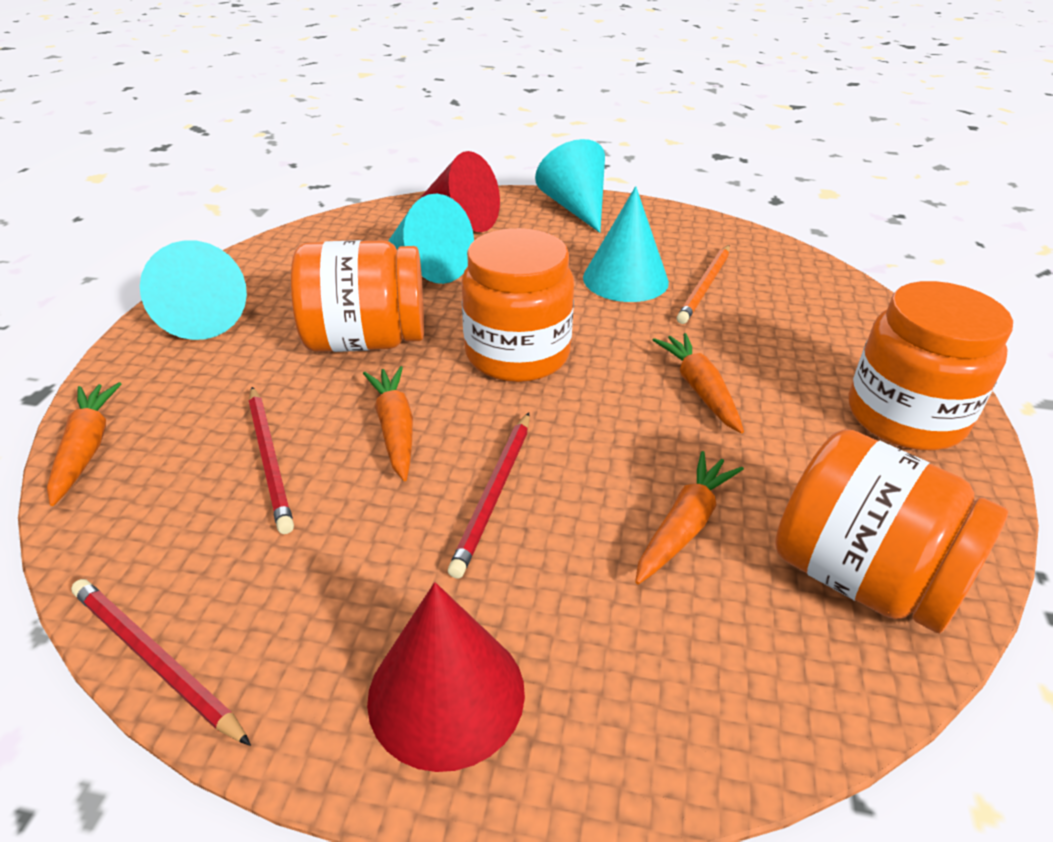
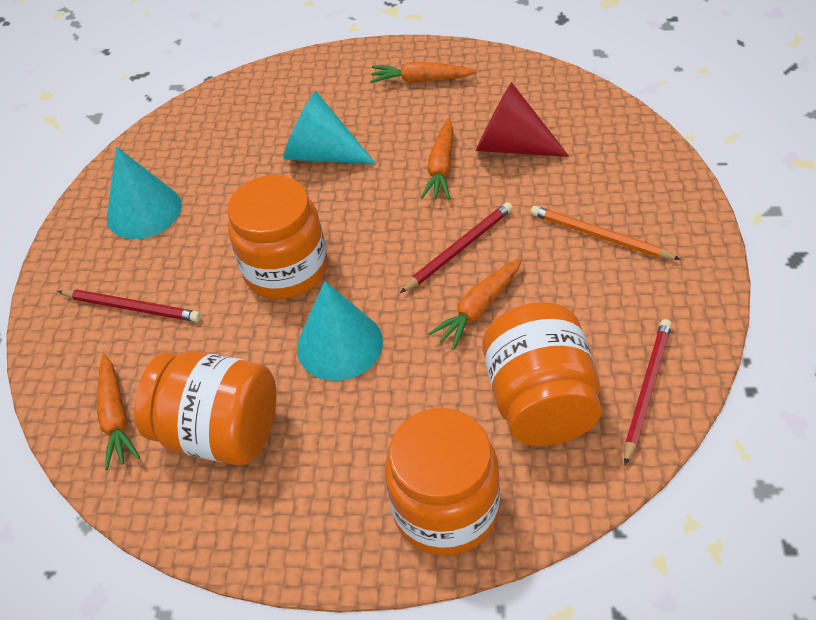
red cone: [367,582,525,772] [418,151,500,232] = 2 -> [476,82,569,157] = 1
turquoise cone: [140,240,247,340] [388,194,474,284] [535,139,605,233] [583,186,669,302] = 4 -> [107,147,182,239] [283,91,376,164] [297,281,383,381] = 3

